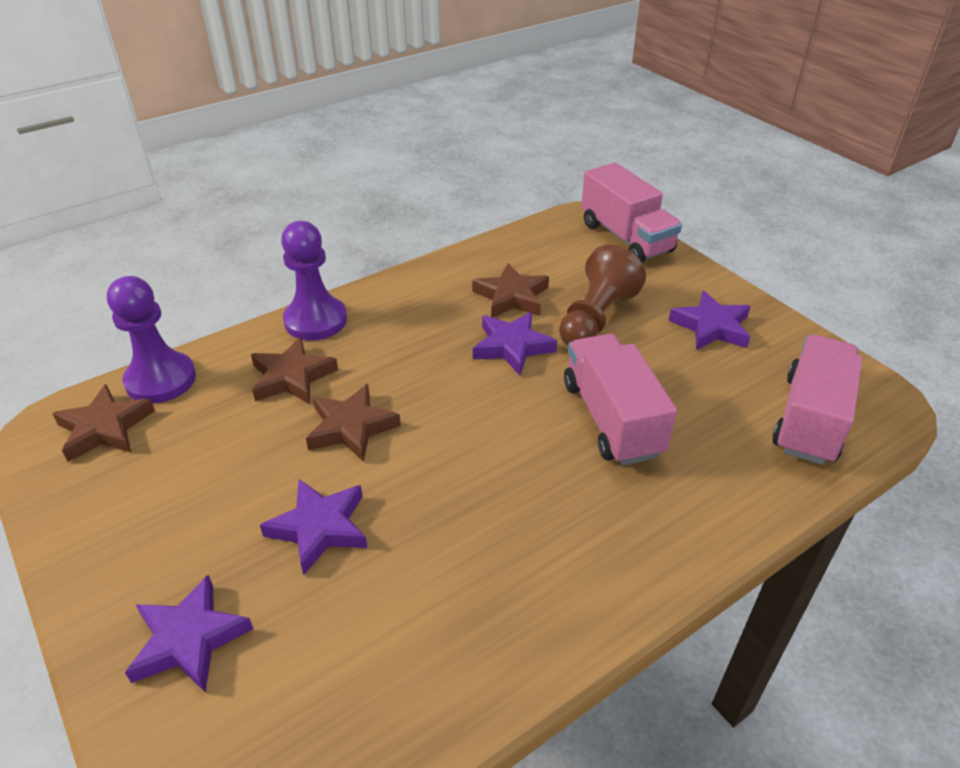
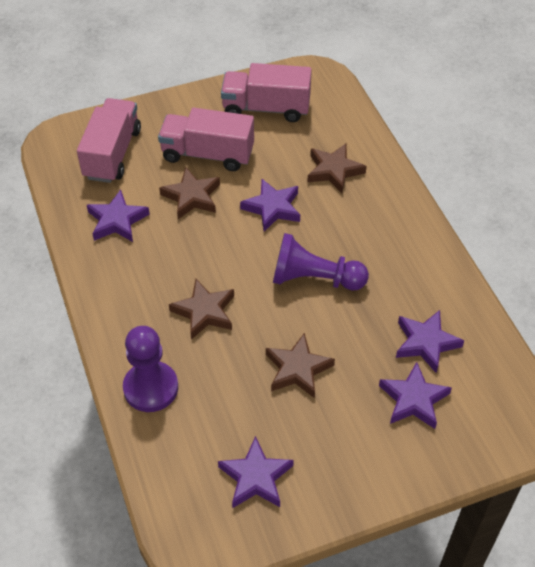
brown pawn: [559,245,646,345] = 1 -> none = 0
purple star: [125,575,253,692] [260,479,368,575] [473,312,557,375] [669,291,751,350] = 4 -> [87,190,150,242] [218,436,294,508] [240,179,300,232] [379,362,452,429] [396,310,464,373] = 5

